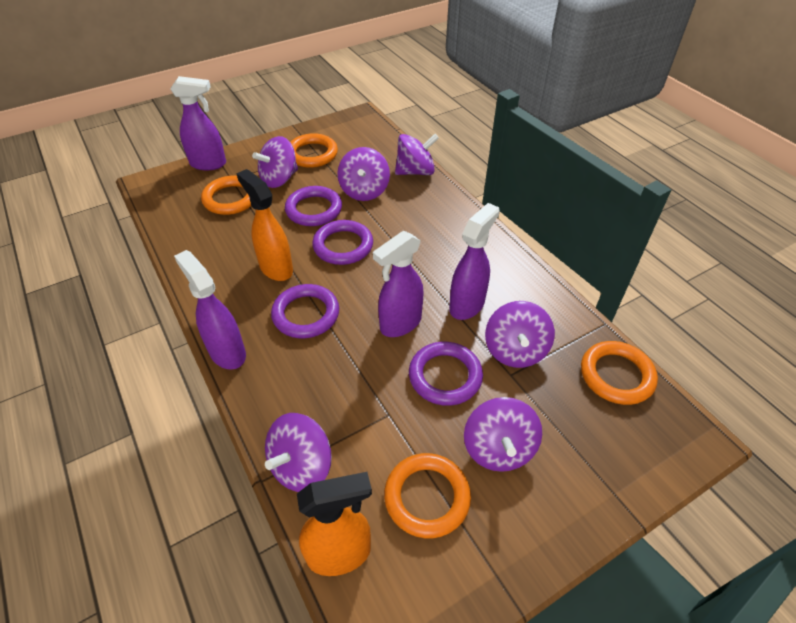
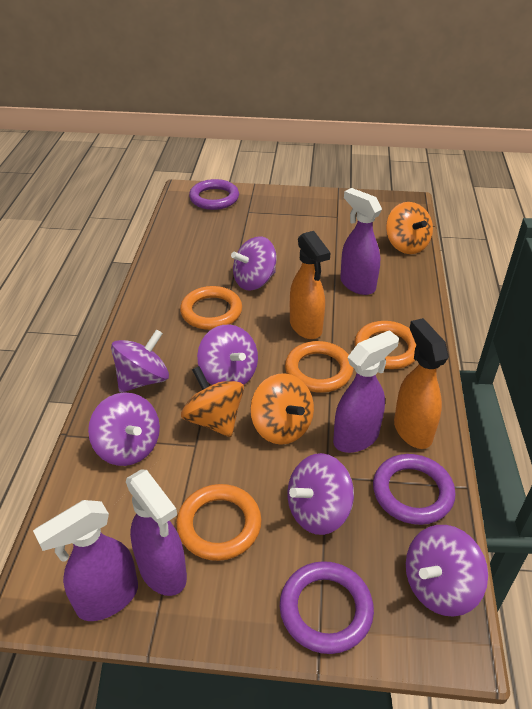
orange spinning top: none = 0 -> [181,366,244,437] [250,373,314,445] [386,202,433,254] = 3
purple ring: [271,284,339,338] [285,186,342,226] [312,220,373,265] [409,342,483,406] = 4 -> [189,179,239,210] [280,561,374,654] [373,454,456,525] = 3

